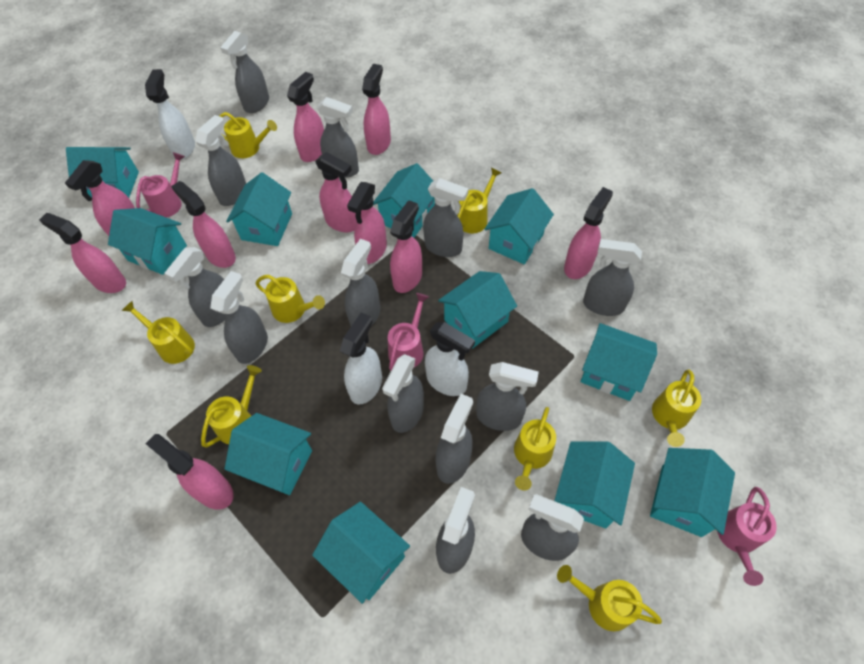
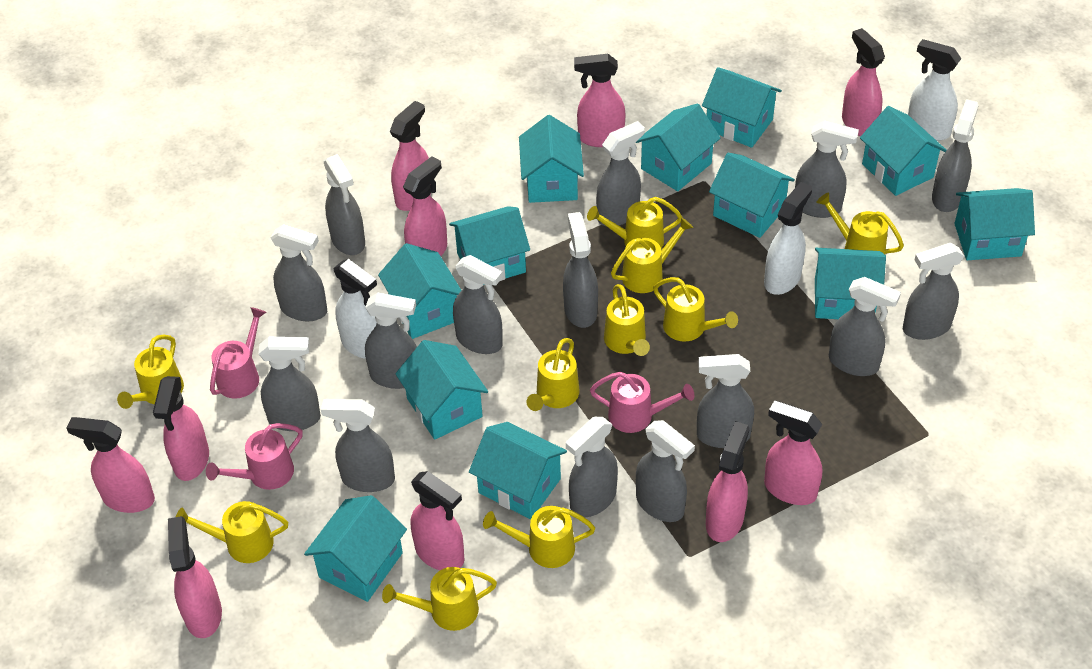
grey spray bottle: [164,247,225,327] [195,115,246,206] [210,271,268,364] [220,31,269,113] [317,97,359,177] [341,239,380,326] [382,354,424,433] [423,178,468,257] [436,394,473,484] [436,487,475,574] [476,362,539,431] [521,494,584,561] [583,239,642,316] = 13 -> [258,337,321,431] [270,224,327,322] [321,399,395,492] [323,154,365,255] [365,293,417,389] [453,255,503,354] [563,212,598,328] [566,417,618,517] [596,121,645,226] [636,420,695,522] [697,354,754,448] [795,120,859,218] [829,277,901,376] [903,243,964,340] [932,99,979,212] = 15
turquoise house: [66,147,139,198] [108,208,187,275] [224,413,312,495] [226,172,292,246] [312,502,410,604] [373,163,435,238] [438,271,517,348] [485,188,554,264] [554,441,635,528] [581,323,657,401] [650,448,735,537] = 11 -> [304,495,407,602] [378,243,462,339] [395,340,488,440] [449,206,530,285] [469,422,567,519] [519,115,584,203] [636,103,721,191] [702,67,782,148] [709,153,795,238] [815,248,886,319] [860,106,947,196] [954,188,1035,260] = 12
yellow watering can: [122,301,195,364] [201,365,262,447] [219,112,277,158] [255,275,325,323] [457,168,501,233] [514,407,556,491] [557,565,662,631] [652,369,701,447] = 8 -> [117,334,184,409] [176,501,288,563] [382,567,497,631] [483,506,595,568] [527,338,579,411] [587,197,682,249] [604,284,650,356] [611,217,693,293] [653,277,738,342] [816,192,904,254] = 10

